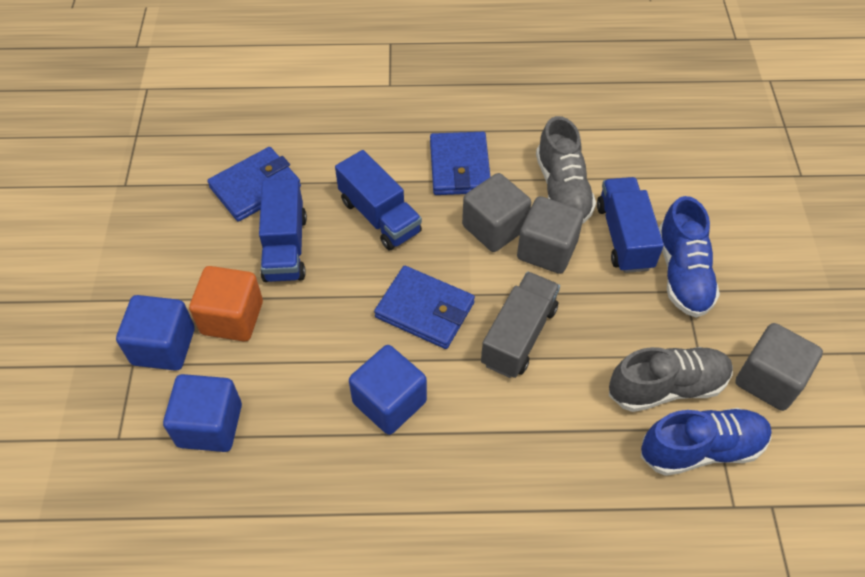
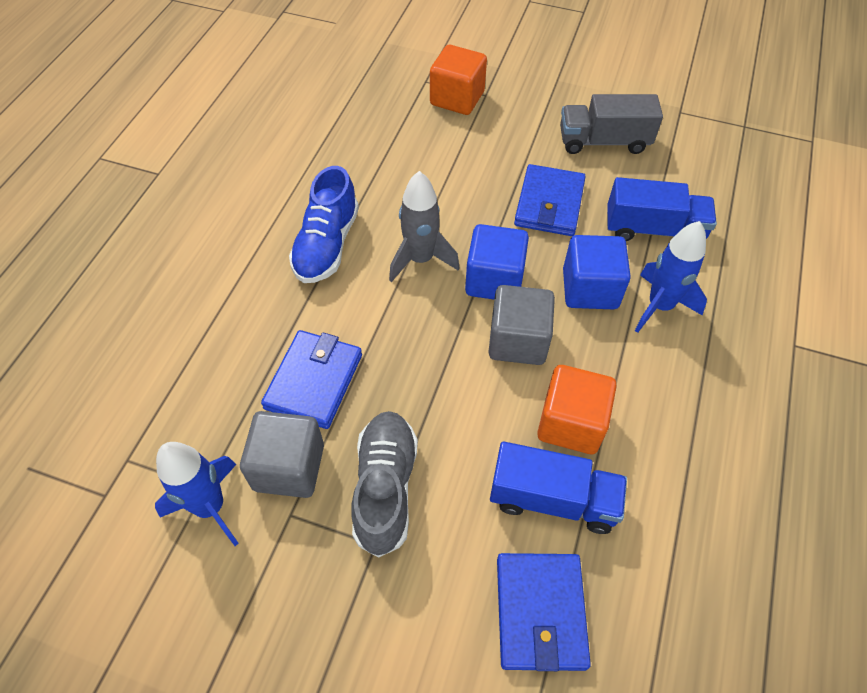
blue cube: [116,295,195,371] [163,374,242,452] [349,345,427,435] = 3 -> [465,224,529,300] [563,235,631,309] = 2
blue rocket: none = 0 -> [155,442,239,546] [635,221,707,333] = 2
blue shoe: [641,408,772,476] [659,196,720,318] = 2 -> [289,166,359,283] = 1
blue truck: [259,179,307,282] [335,150,422,251] [597,177,664,273] = 3 -> [490,441,627,534] [607,177,717,241] = 2
grey cube: [462,173,531,252] [517,196,584,274] [735,323,823,411] = 3 -> [240,411,324,498] [488,285,555,365] = 2
grey rocket: none = 0 -> [389,171,460,282] = 1
grey shoe: [536,116,596,224] [609,347,733,412] = 2 -> [351,411,418,558] = 1
orange cube: [189,266,263,342] = 1 -> [430,45,487,115] [537,365,617,454] = 2

